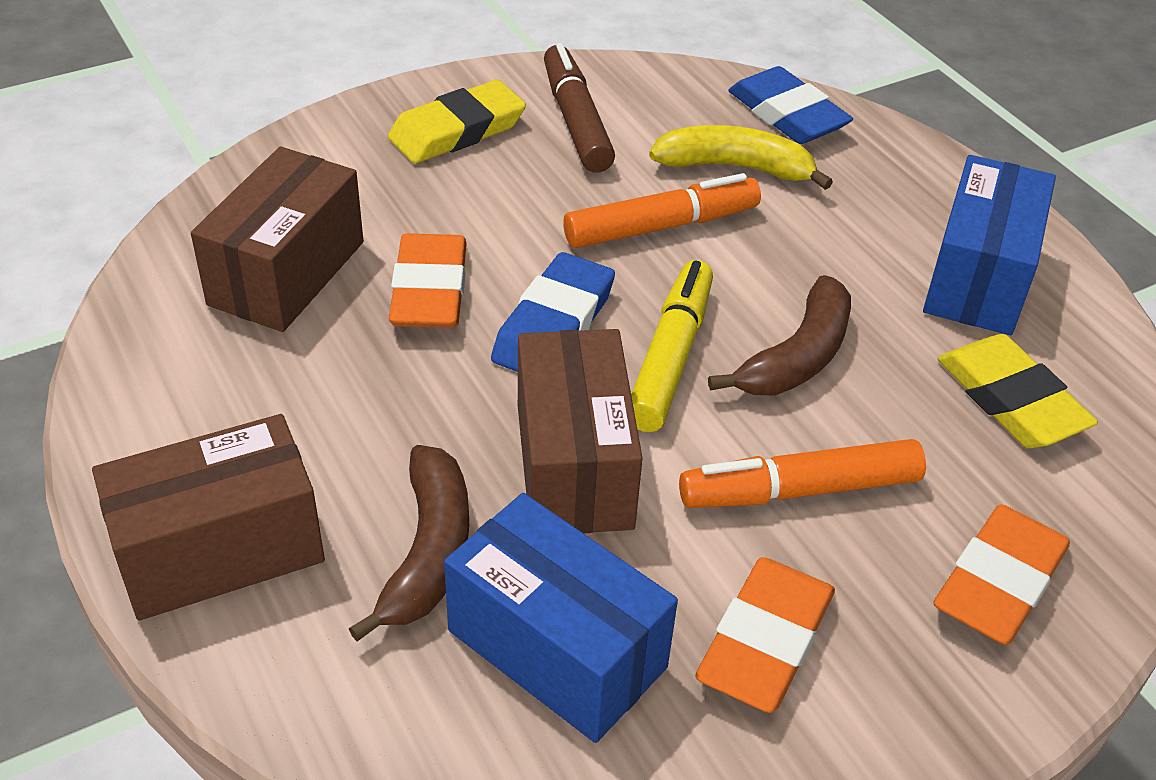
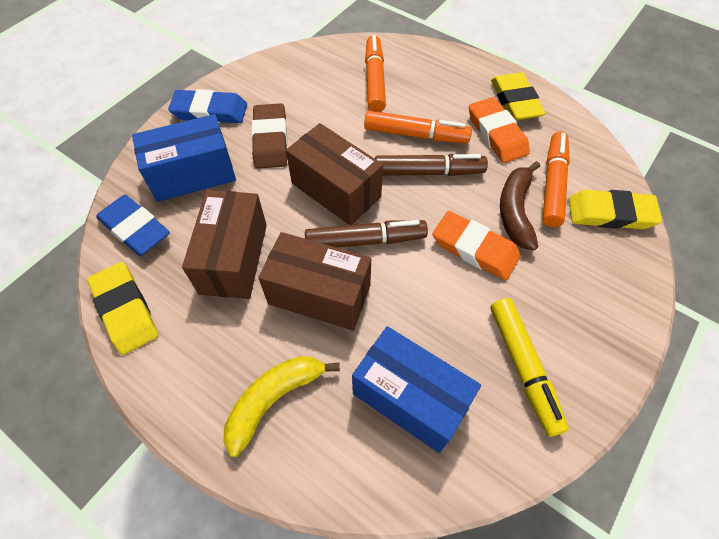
brown banana: [349,445,469,641] [708,275,851,395] = 2 -> [500,161,540,250] = 1
brown eraser: none = 0 -> [251,103,288,169] = 1
brown marker: [544,43,615,173] = 1 -> [305,220,428,248] [375,154,488,176] = 2
orange eraser: [389,233,467,328] [695,557,835,713] [934,504,1070,645] = 3 -> [432,211,521,280] [469,97,530,163] = 2
orange marker: [563,173,761,248] [679,439,926,508] = 2 -> [364,111,472,143] [365,35,386,112] [542,132,570,227] = 3
yellow eraser: [388,80,526,164] [938,334,1098,448] = 2 -> [87,262,158,355] [491,72,546,120] [569,190,662,229] = 3

